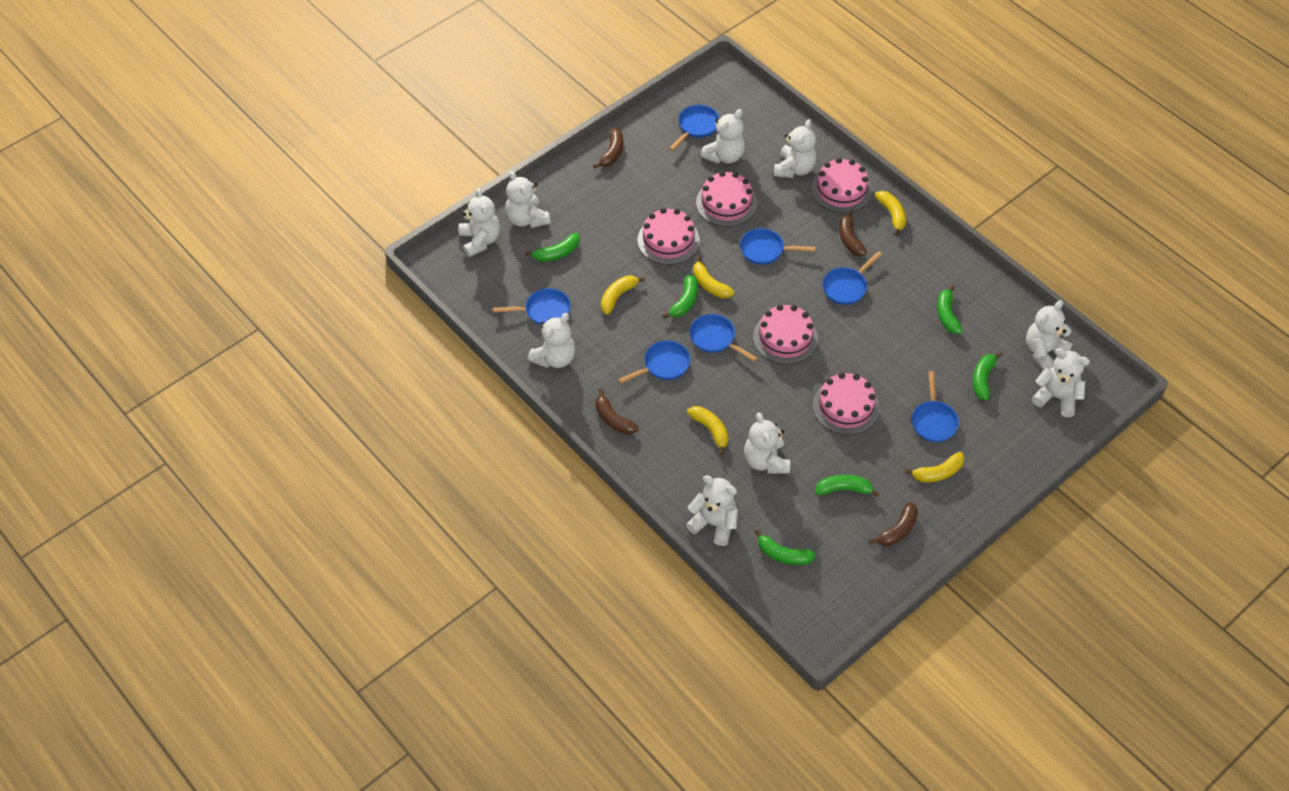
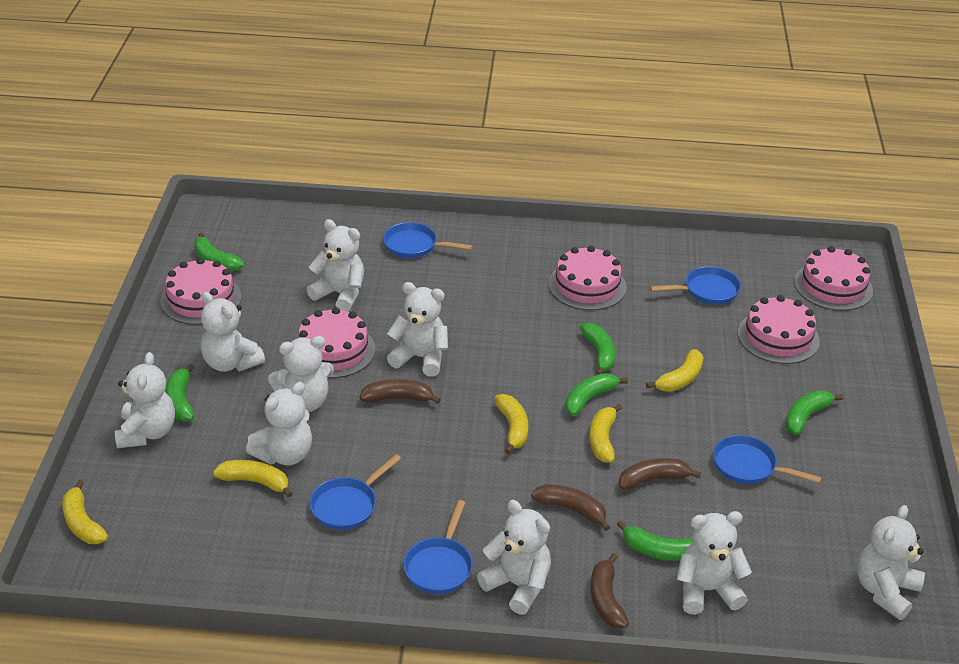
blue pan: [493,288,571,326] [618,340,691,384] [669,105,720,151] [689,314,758,362] [740,228,816,265] [822,251,882,305] [912,371,959,442] = 7 -> [310,454,401,530] [383,222,473,258] [404,500,473,594] [650,266,741,305] [713,435,822,484] = 5

